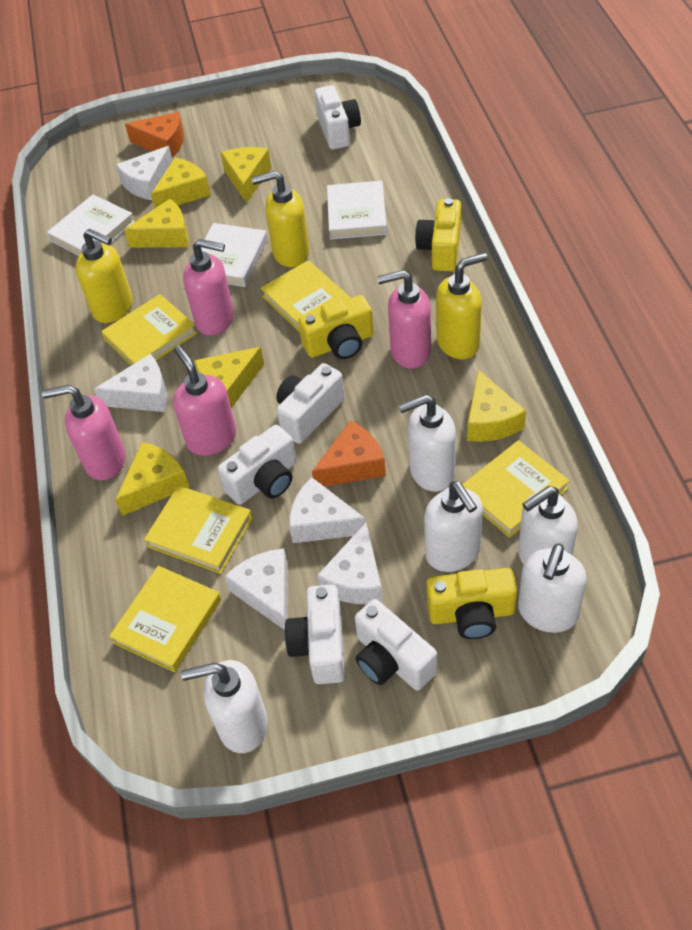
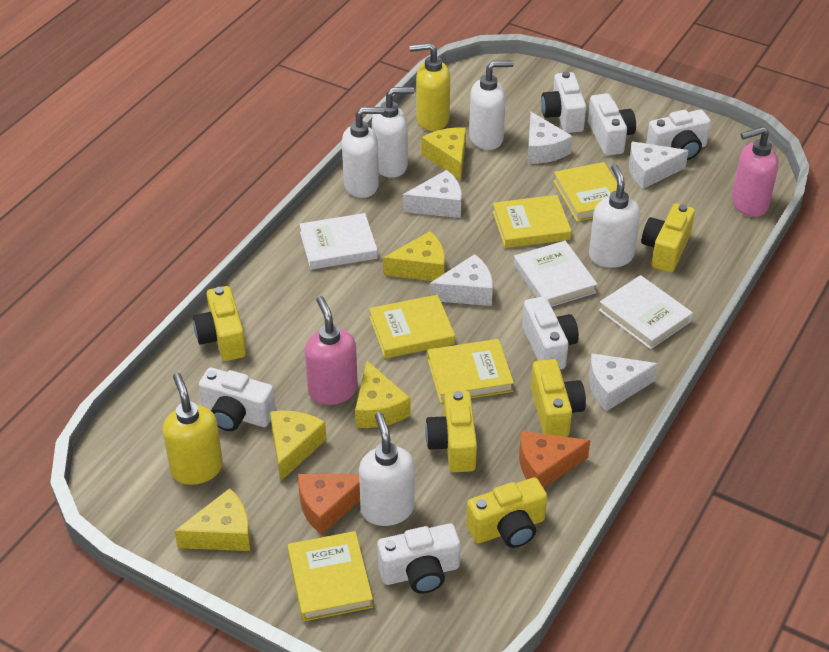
pink soap dispenser: [42,385,125,480] [173,345,236,456] [183,239,234,336] [377,270,431,369] = 4 -> [305,296,358,405] [732,126,779,217] = 2
white camera: [218,425,297,505] [276,363,345,444] [284,584,345,684] [315,85,361,150] [355,599,437,691] = 5 -> [199,367,276,431] [377,524,460,593] [522,296,579,369] [541,71,586,133] [588,93,636,156] [646,110,711,160] = 6
yellow camera: [298,295,373,359] [415,198,461,271] [427,568,517,639] = 3 -> [193,286,246,361] [425,391,477,472] [466,477,547,548] [531,359,586,437] [642,203,695,272] = 5
yellow cheese: [115,442,190,516] [124,199,189,248] [151,157,211,208] [194,347,264,408] [221,147,271,203] [467,369,526,442] = 6 -> [174,488,251,551] [270,411,327,481] [355,361,410,428] [383,231,445,281] [422,127,466,181] = 5
yellow soap dispenser: [76,229,133,323] [251,171,310,267] [436,253,487,359] = 3 -> [163,373,223,485] [409,43,450,131] = 2

